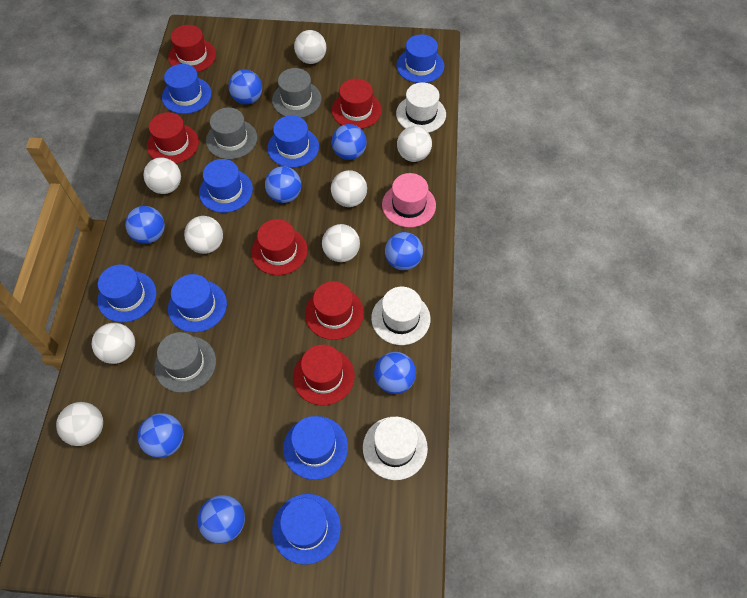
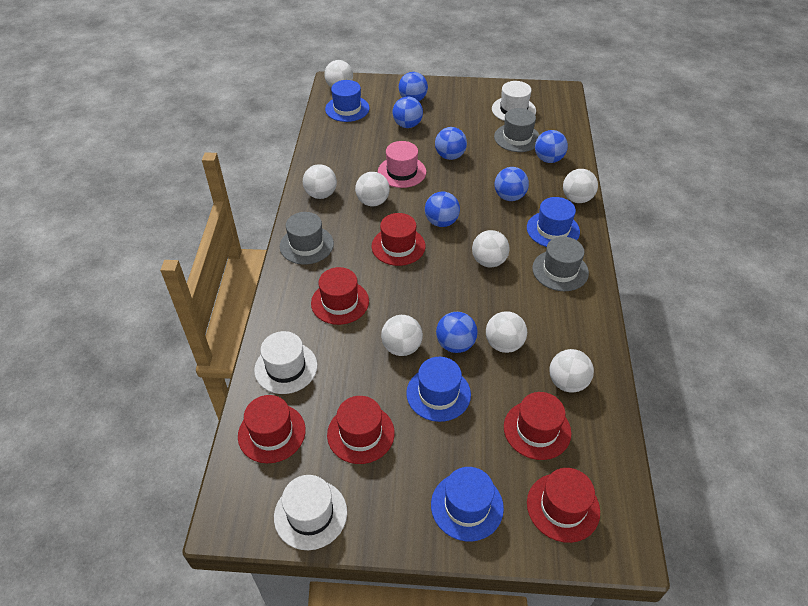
blue ball: [125,206,165,244] [138,413,183,458] [197,495,245,544] [228,70,262,104] [265,166,301,203] [332,124,367,160] [374,352,416,394] [385,232,423,270] = 8 -> [392,97,423,128] [399,72,428,101] [425,192,460,227] [435,127,467,160] [436,312,477,353] [494,167,529,201] [535,130,568,163] = 7
blue hat: [97,264,157,322] [162,64,212,114] [168,274,227,332] [199,159,253,213] [267,115,319,168] [272,494,341,565] [283,416,348,480] [396,34,444,83] = 8 -> [325,80,369,122] [406,357,471,422] [431,467,504,541] [527,197,580,247] = 4

